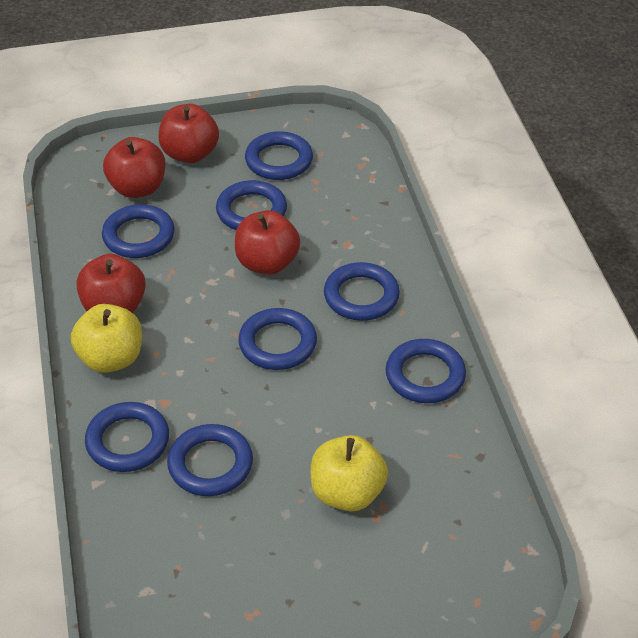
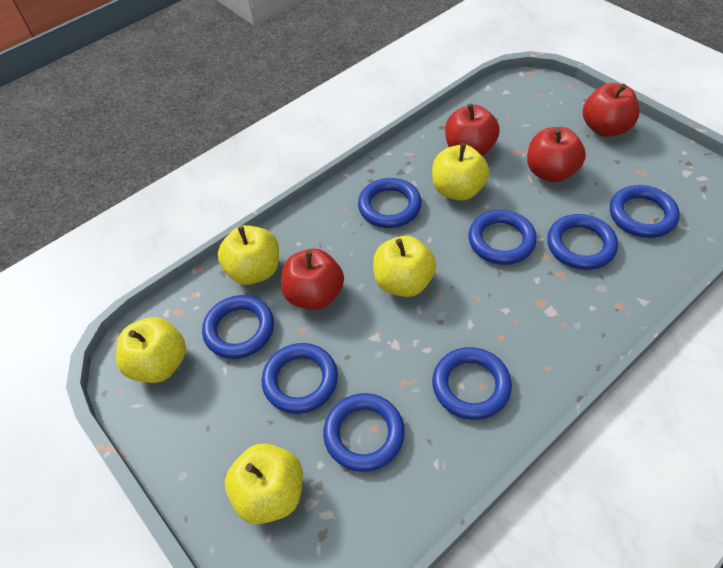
yellow apple: [71,304,142,373] [311,435,388,511] = 2 -> [116,317,186,383] [218,225,279,285] [225,443,303,524] [373,236,436,297] [432,143,489,201] = 5

